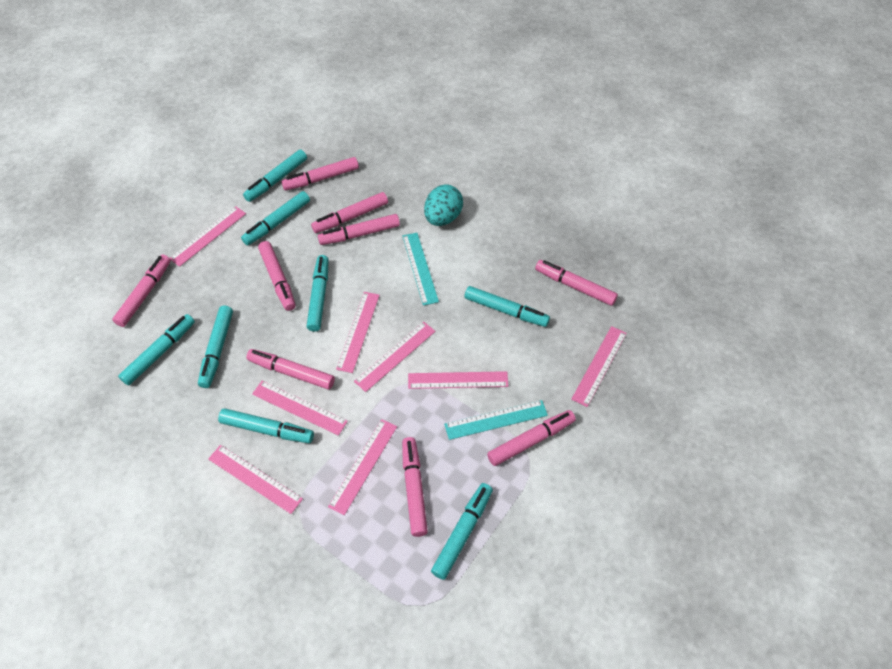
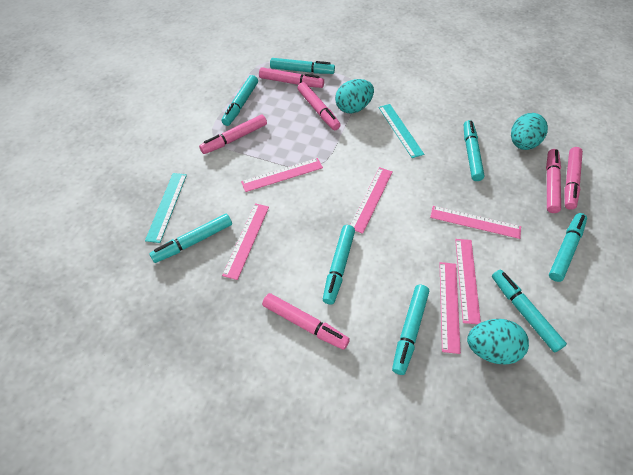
pink marker: [112,255,171,327] [246,349,335,389] [258,241,296,311] [281,157,359,191] [311,192,388,233] [318,214,400,245] [402,437,428,537] [487,410,576,466] [535,260,618,306] = 9 -> [199,115,267,154] [259,67,324,88] [262,293,350,350] [298,82,341,130] [546,149,561,213] [564,147,583,210] = 6
pink ruler: [170,206,246,267] [208,445,303,514] [252,381,348,436] [328,419,397,515] [336,292,380,373] [354,322,436,392] [408,371,508,389] [571,326,627,407] = 8 -> [222,203,269,280] [241,158,323,192] [350,167,392,234] [430,206,521,239] [439,262,461,354] [455,239,481,324] = 6
turquoise egg: [424,184,463,226] = 1 -> [335,79,374,113] [467,319,529,364] [511,113,548,150] = 3

